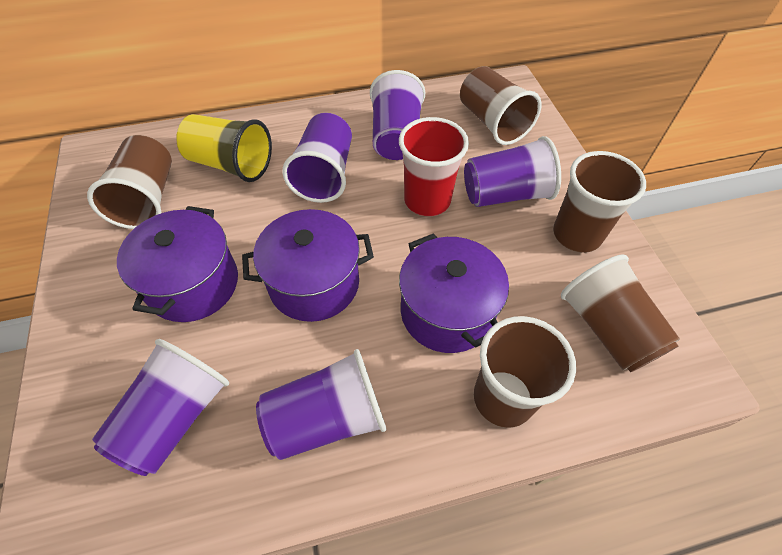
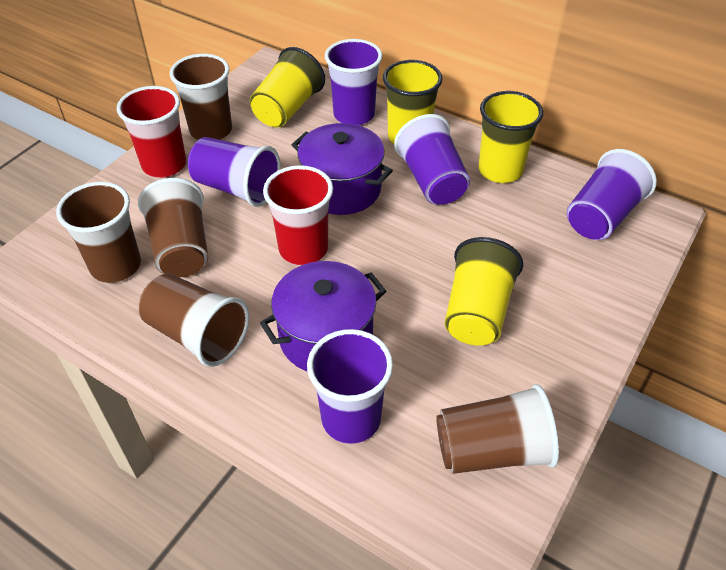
purple pot: [117,206,238,322] [242,209,374,322] [399,234,509,353] = 3 -> [260,261,386,372] [292,123,393,215] = 2
red cup: [399,117,469,216] = 1 -> [117,86,186,178] [263,165,333,265] = 2
yellow cup: [176,114,272,182] = 1 -> [250,47,325,127] [383,60,443,144] [445,237,524,346] [478,91,543,183] = 4

